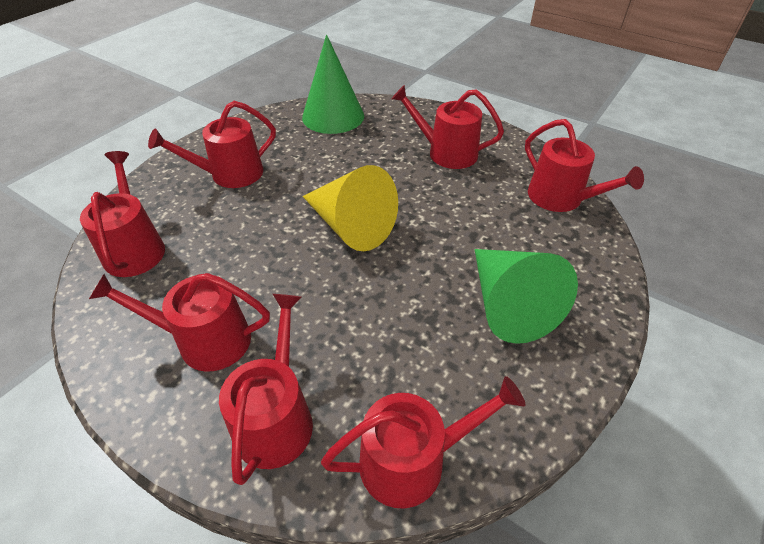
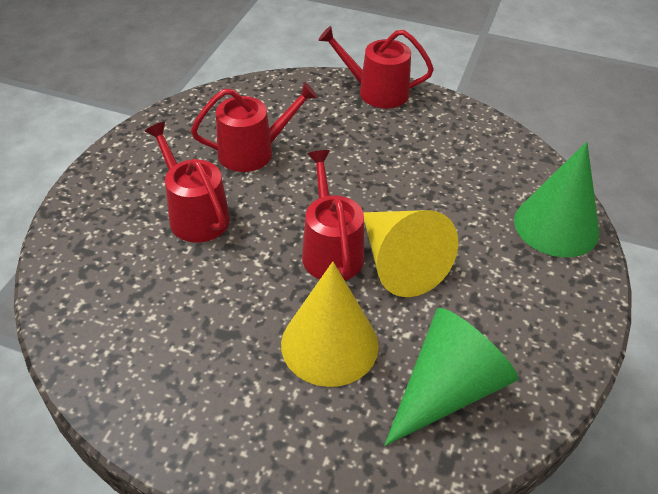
red watering can: [80,151,165,277] [89,273,270,372] [148,101,276,188] [219,294,313,485] [321,376,525,509] [392,85,504,169] [525,119,644,212] = 7 -> [145,122,230,243] [191,82,318,172] [302,150,364,280] [318,26,434,108] = 4
yellow cone: [303,165,398,251] = 1 -> [281,262,379,387] [363,210,458,297] = 2

